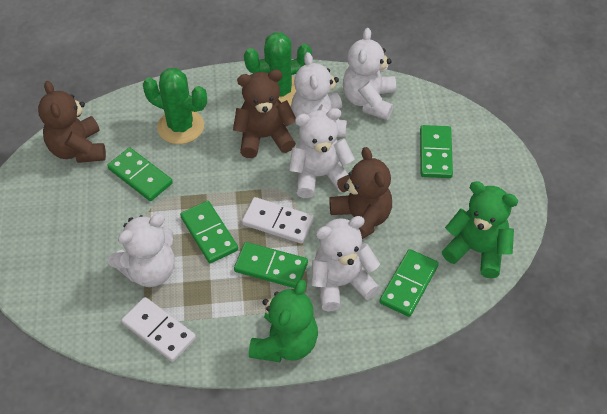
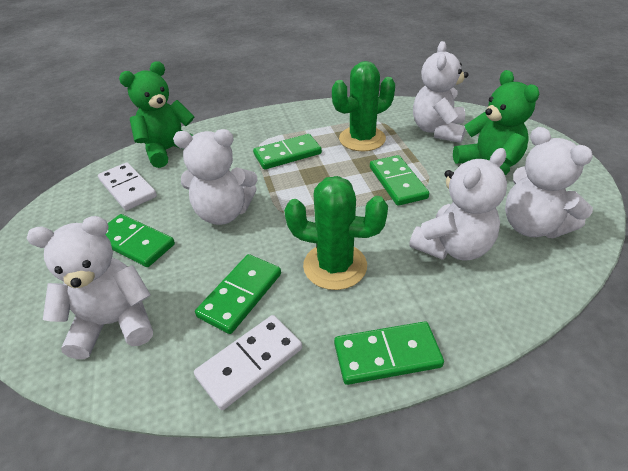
brown teddy bear: [38,81,106,163] [233,70,296,158] [329,147,392,239] = 3 -> none = 0

